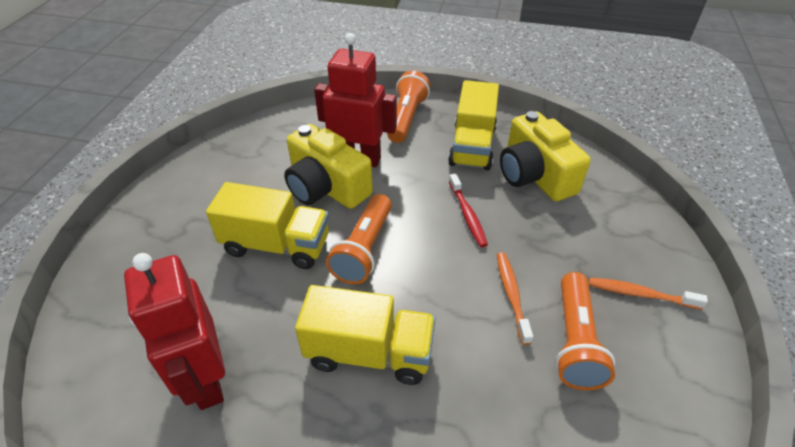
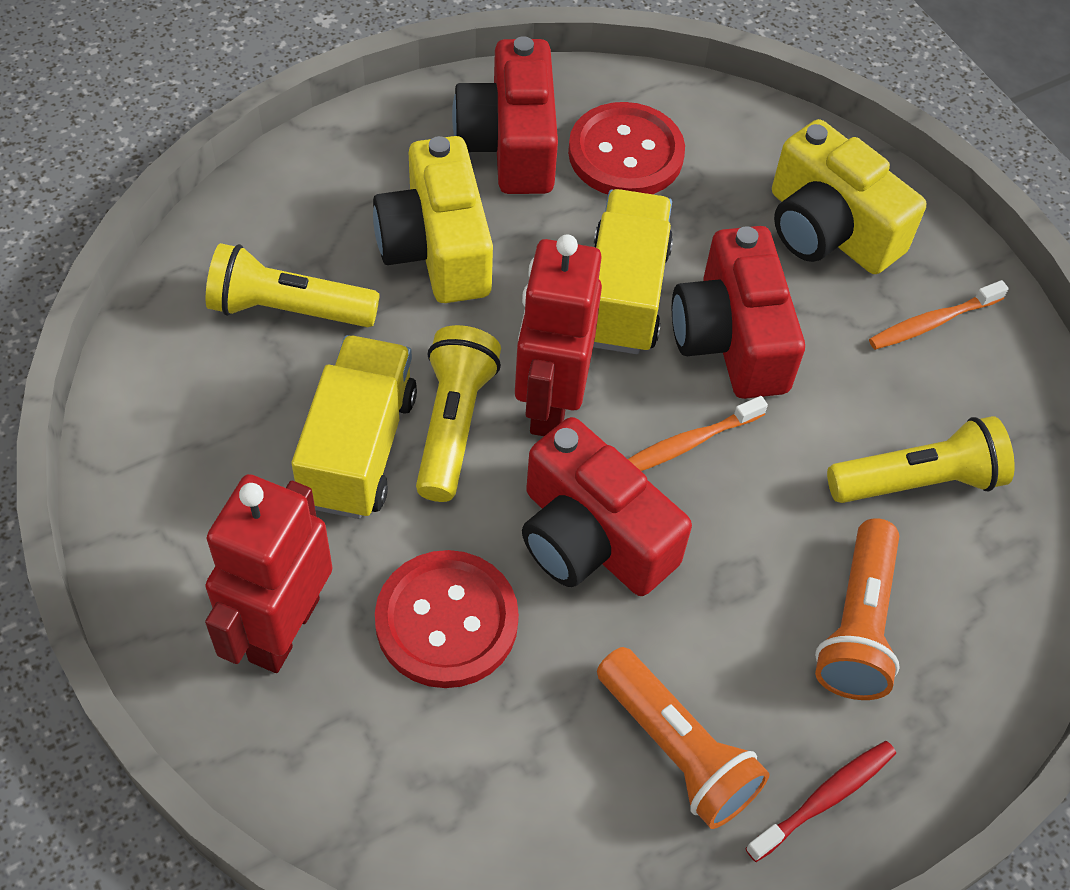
orange flashlight: [326,194,392,284] [387,71,430,143] [555,272,615,390] = 3 -> [597,647,769,829] [815,518,900,700] = 2
red button: none = 0 -> [375,550,519,688] [568,102,685,194] = 2
red camera: none = 0 -> [452,36,558,194] [522,417,692,596] [672,226,805,399] = 3
yellow flashlight: none = 0 -> [206,243,380,327] [416,325,501,502] [827,416,1015,503] = 3
yellow truck: [206,182,329,269] [295,285,436,385] [448,80,499,170] = 3 -> [292,335,417,519] [593,189,673,354] = 2

